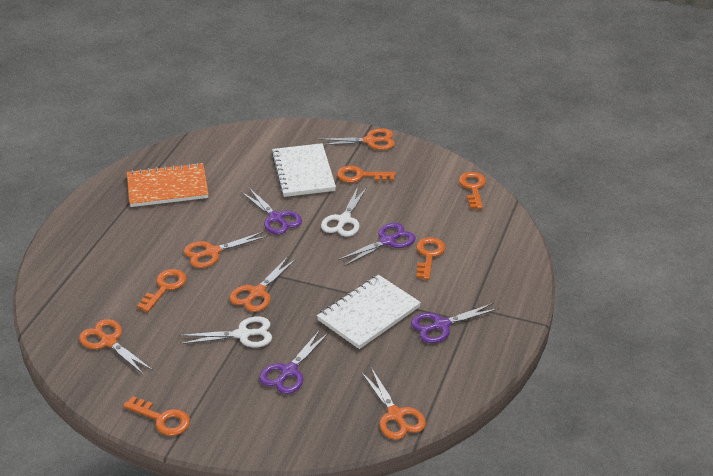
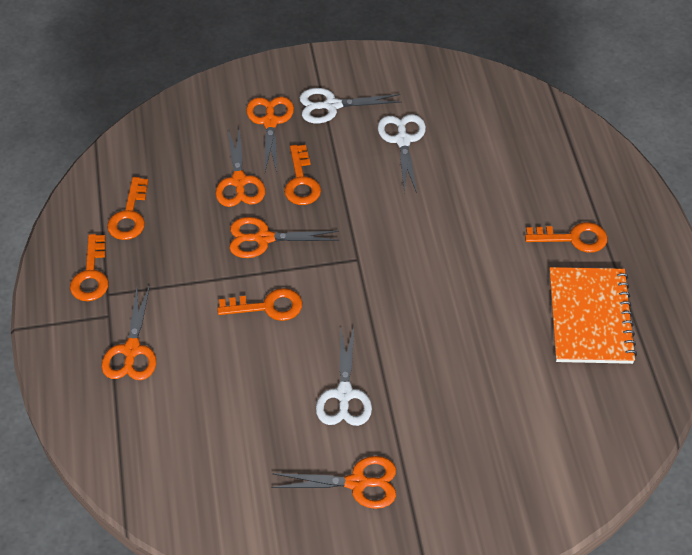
purple scissors: [241,188,302,235] [259,330,329,394] [338,223,416,266] [411,303,499,343] = 4 -> none = 0
white notebook: [271,143,336,197] [317,275,421,349] = 2 -> none = 0
white scissors: [179,316,272,347] [321,187,367,237] = 2 -> [300,88,402,123] [316,328,372,426] [378,114,426,193] = 3

